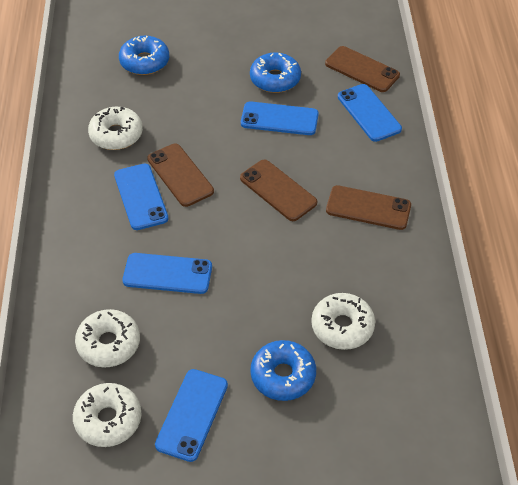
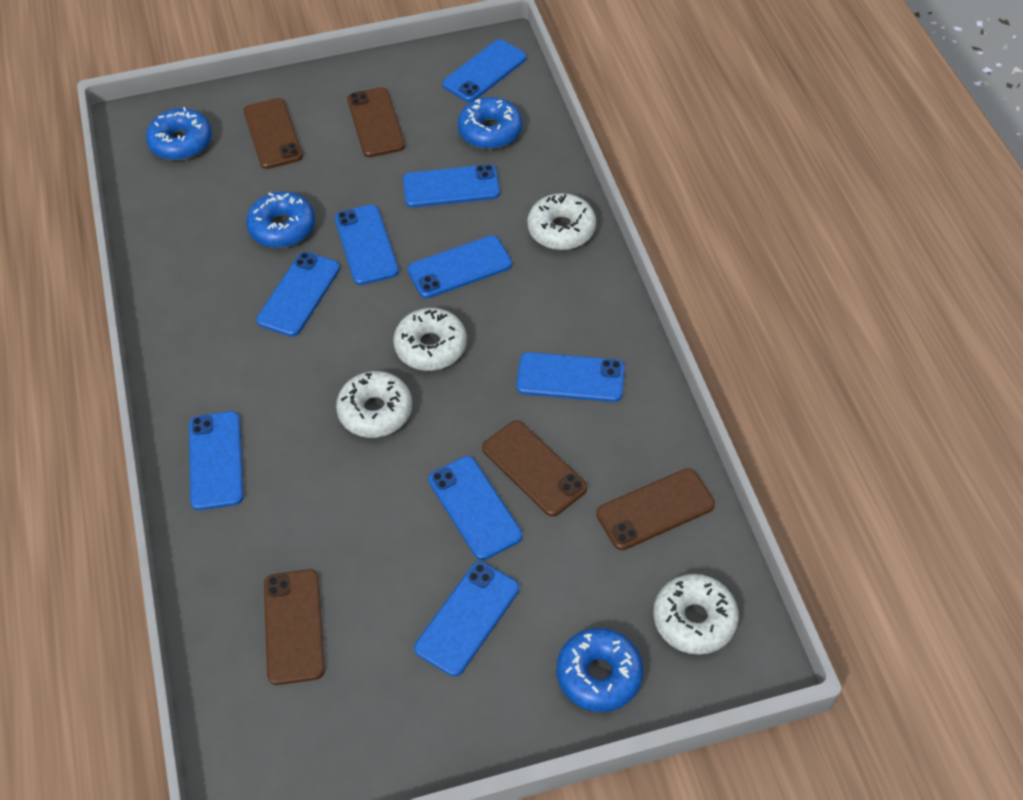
blue donut: [119,36,169,75] [250,52,301,93] [250,340,316,401] = 3 -> [146,107,212,160] [246,192,315,248] [458,97,522,149] [557,628,643,712] = 4
blue phone: [114,163,168,230] [122,253,212,294] [155,369,228,462] [241,101,319,135] [338,84,402,142] = 5 -> [189,411,244,510] [256,252,340,337] [335,205,399,285] [403,164,500,207] [407,235,512,298] [414,561,519,676] [428,456,523,560] [442,39,527,102] [516,352,625,402] = 9
brown phone: [147,144,214,207] [240,159,317,221] [325,46,400,92] [326,185,411,230] = 4 -> [244,98,303,169] [264,569,325,685] [347,87,405,157] [482,421,587,517] [596,468,715,550] = 5

